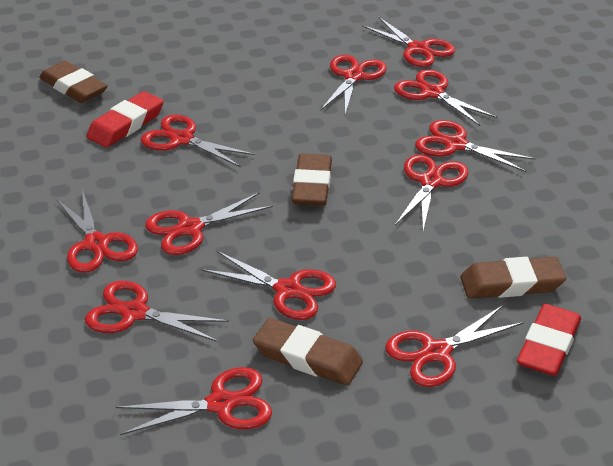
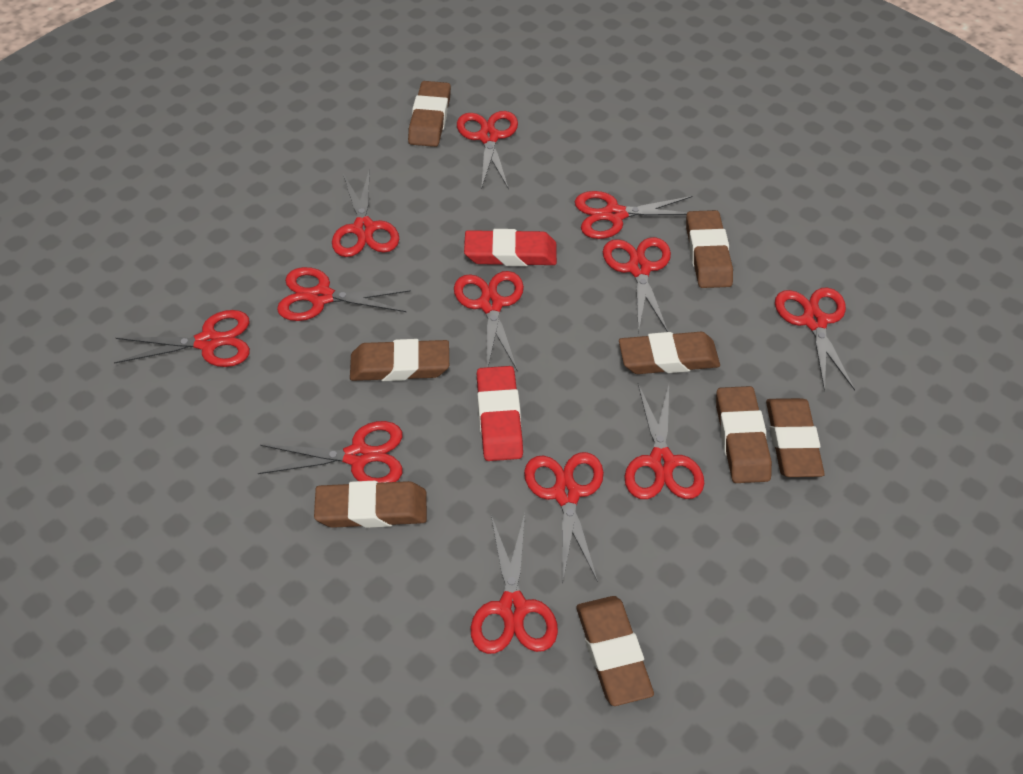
brown eraser: [39,61,108,103] [253,318,363,385] [292,154,332,206] [460,257,566,299] = 4 -> [314,481,427,528] [350,339,449,381] [408,81,451,147] [577,596,654,706] [619,332,720,374] [686,210,733,288] [716,386,772,483] [766,398,825,477] = 8

